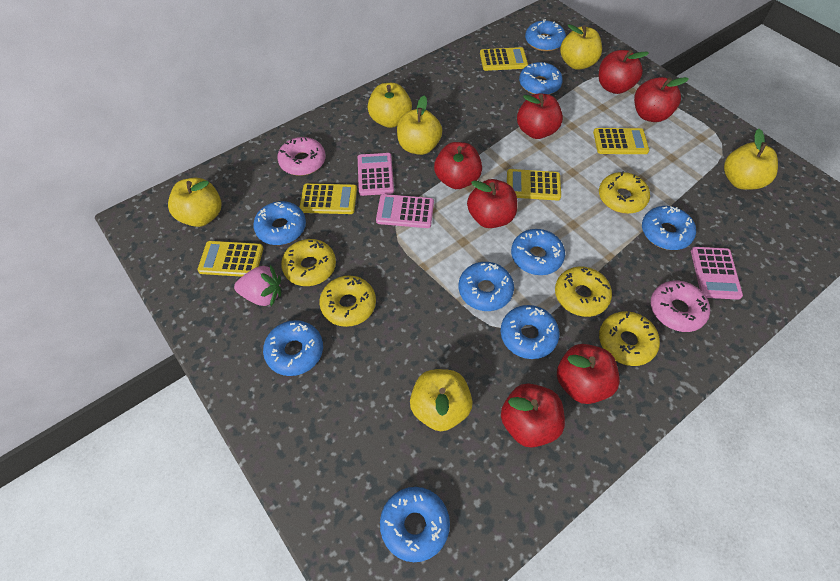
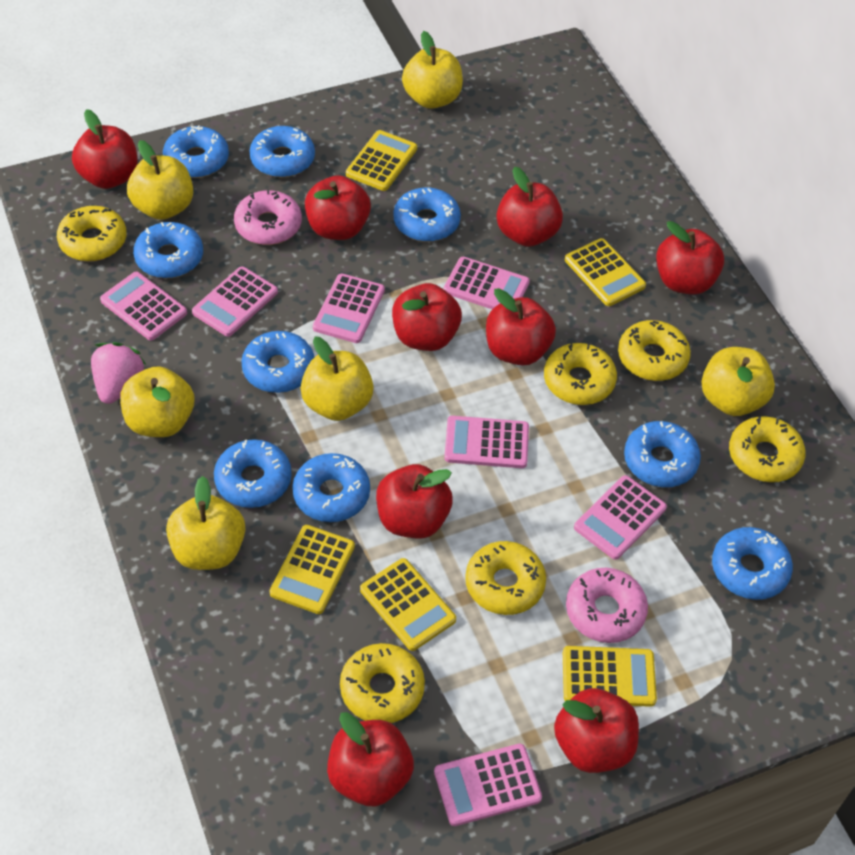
pink calculator: [358,153,394,196] [376,194,434,228] [691,247,743,300] = 3 -> [100,272,187,340] [192,266,278,337] [313,273,385,343] [434,744,542,826] [444,257,530,309] [444,416,529,468] [574,475,667,560] = 7
red apple: [434,142,482,189] [467,179,517,228] [501,384,565,448] [517,93,563,139] [557,344,620,404] [599,50,649,94] [634,77,689,122] = 7 -> [72,109,138,189] [305,175,371,240] [327,712,414,807] [376,464,453,539] [392,283,462,351] [486,288,556,366] [497,167,563,247] [554,688,639,773] [656,221,724,295] = 9
yellow donut: [281,239,336,286] [319,275,376,327] [555,267,612,317] [599,171,650,214] [599,311,660,366] = 5 -> [57,206,127,261] [340,643,425,723] [465,541,546,615] [544,343,617,405] [618,320,691,381] [729,416,805,482] = 6

